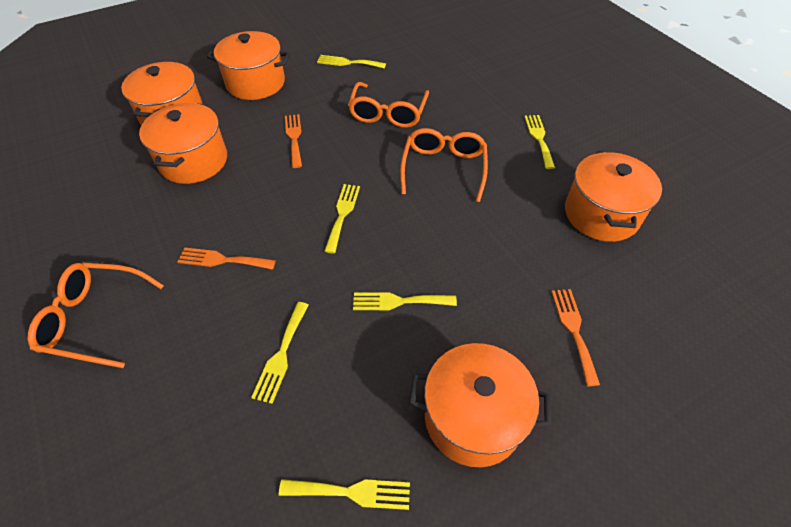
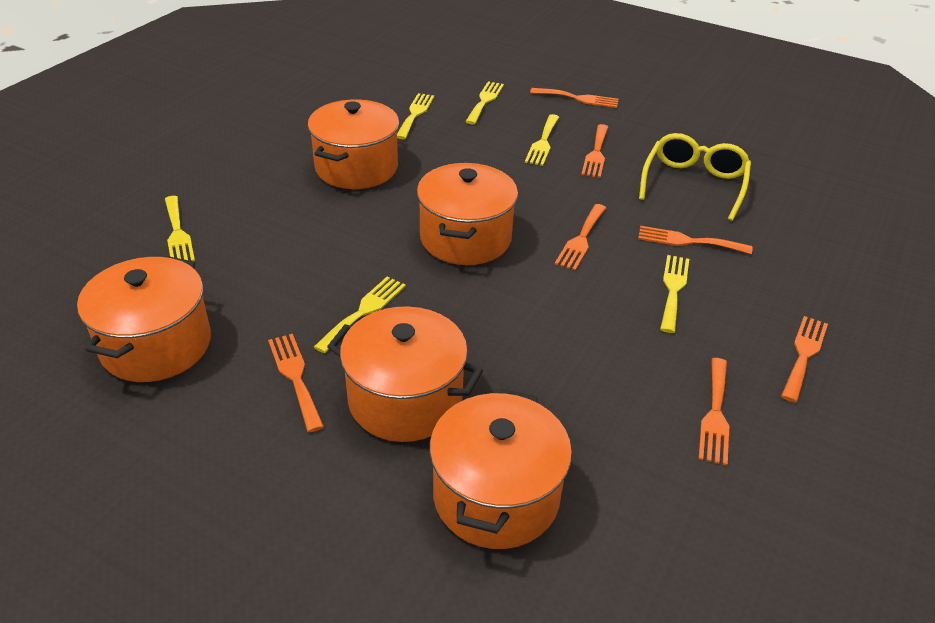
orange fork: [178,247,276,270] [285,114,302,168] [551,289,600,386] = 3 -> [268,334,324,432] [530,88,619,108] [555,204,606,271] [581,124,608,178] [638,226,752,254] [699,358,729,466] [781,316,828,403] = 7
orange glasses: [28,263,164,368] [348,82,429,128] [400,128,488,202] = 3 -> none = 0
yellow glasses: none = 0 -> [639,133,751,221] = 1

